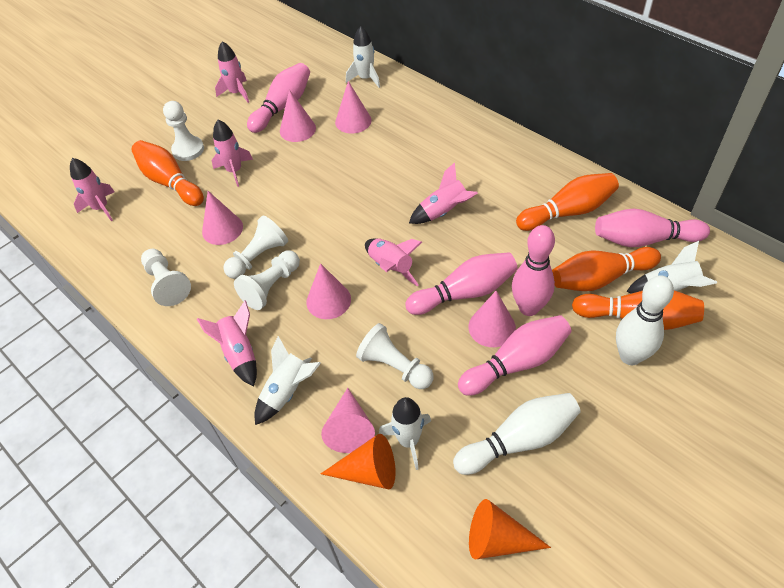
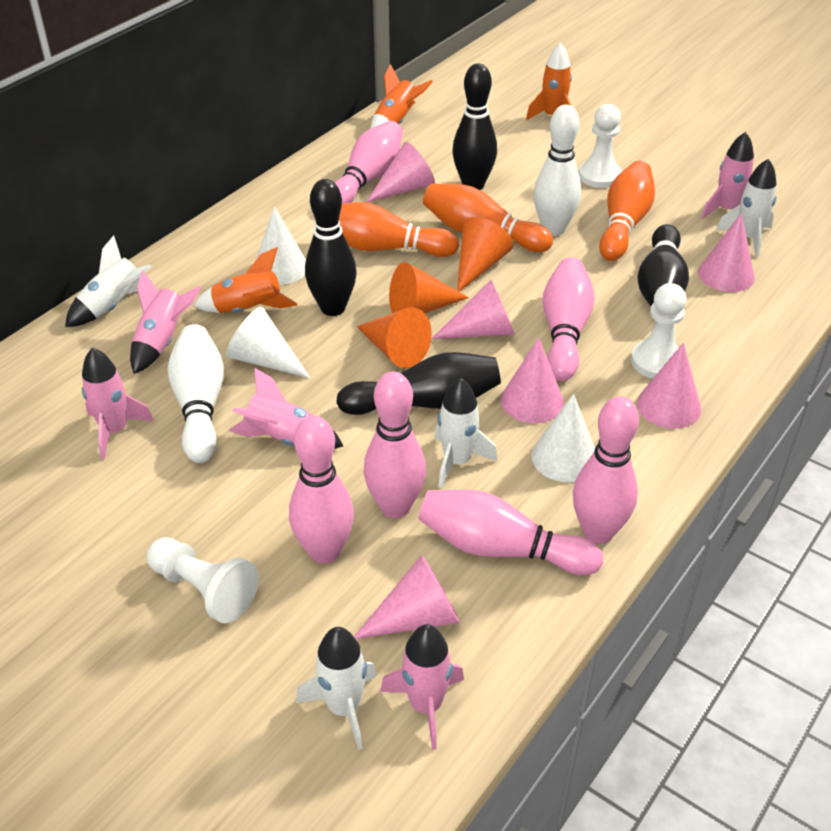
black bowling pin: none = 0 -> [305,179,356,316] [336,352,501,415] [452,64,497,190] [637,224,689,306] = 4
orange bowling pin: [131,140,204,206] [516,173,619,231] [552,247,661,291] [572,290,704,330] = 4 -> [339,202,459,257] [423,184,553,252] [599,161,655,261] = 3
orange cone: [321,434,396,489] [469,499,551,559] = 2 -> [357,307,432,368] [389,262,469,313] [457,217,513,292] = 3
orange rocket: none = 0 -> [194,247,298,313] [370,64,433,129] [526,42,572,120] = 3
pink bowling pin: [247,63,310,133] [405,252,518,315] [458,315,571,396] [512,225,555,316] [595,209,710,247] = 5 -> [289,416,354,564] [334,121,403,204] [364,372,426,518] [418,490,603,575] [543,257,595,381] [573,396,639,544] = 6
pink rocket: [70,158,115,221] [197,300,257,387] [212,120,253,187] [215,41,249,103] [365,238,422,286] [409,162,478,224] = 6 -> [82,347,154,459] [130,270,201,374] [229,368,343,449] [380,624,464,750] [701,132,754,219] = 5
white cone: none = 0 -> [226,307,310,378] [256,206,306,285] [531,394,595,482] = 3
white pawn: [141,248,191,306] [163,101,204,161] [223,216,288,279] [234,250,300,310] [356,323,434,389] = 5 -> [147,537,259,623] [579,104,622,188] [631,283,687,379] = 3

